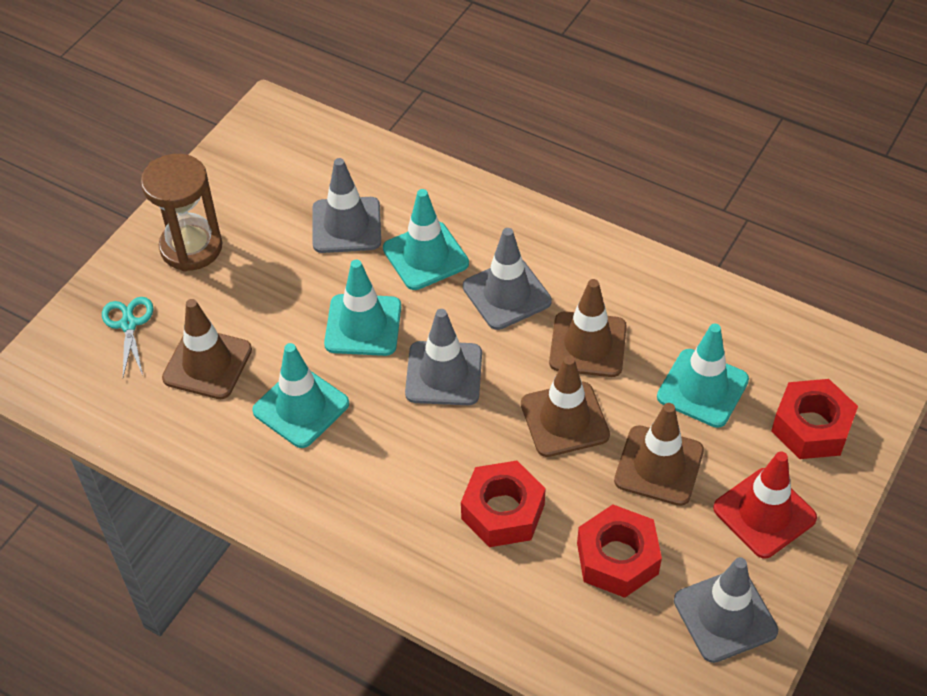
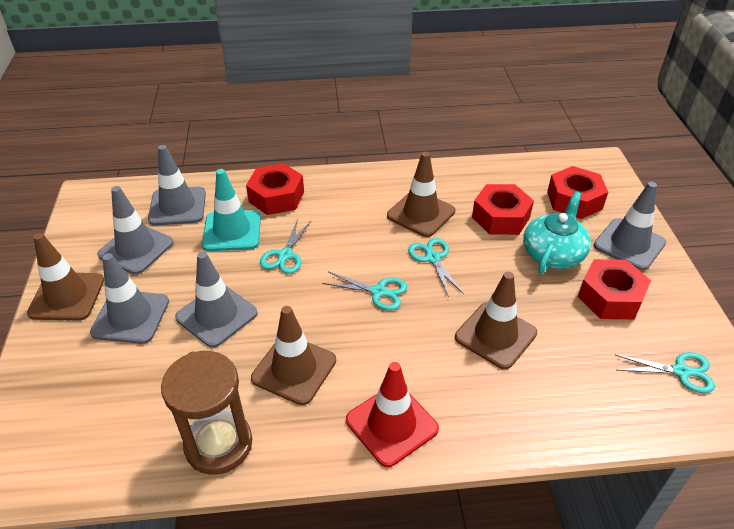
grey traffic cone: [312,158,381,253] [405,309,482,405] [463,228,552,330] [674,557,778,663] = 4 -> [90,253,169,344] [97,186,173,274] [148,145,206,226] [175,252,258,348] [594,182,666,270] = 5
red nut: [461,461,546,547] [577,504,662,598] [771,379,858,459] = 3 -> [246,163,304,215] [472,184,534,235] [547,166,608,219] [578,259,651,319] = 4
turquoise scissors: [102,297,154,377] = 1 -> [260,219,311,274] [322,271,407,311] [408,238,464,297] [616,352,715,393] = 4
turquoise teapot: none = 0 -> [523,192,591,274] = 1
turquoise traffic cone: [252,343,349,448] [324,260,401,356] [383,189,469,290] [657,324,749,428] = 4 -> [202,169,261,251] = 1

